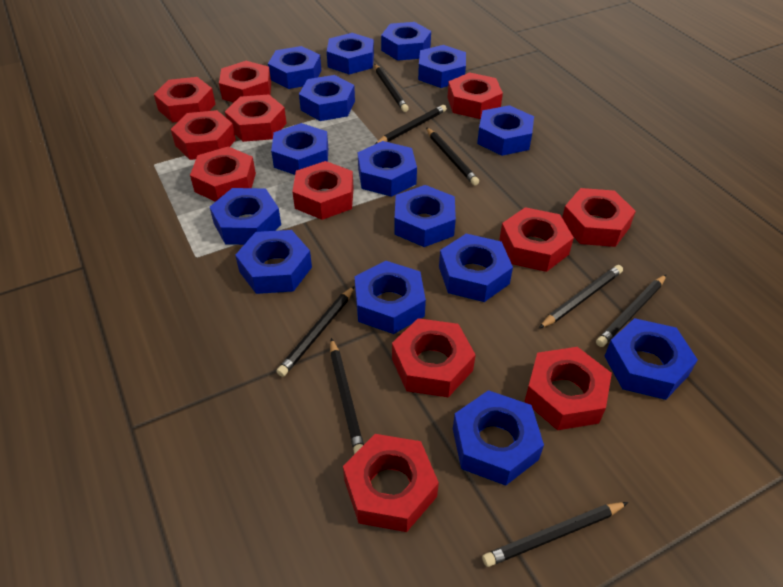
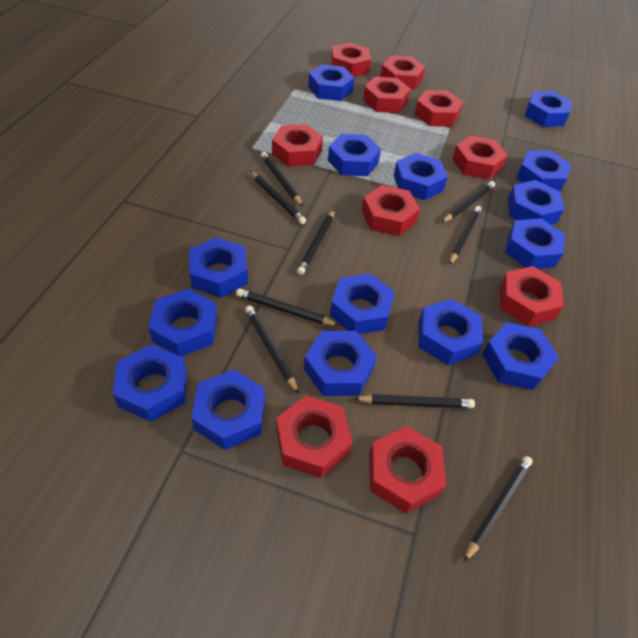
black pencil: [276,286,355,377] [330,338,364,454] [374,64,409,112] [374,105,447,145] [426,127,479,185] [482,502,628,567] [539,265,623,328] [596,274,667,347] = 8 -> [236,288,339,326] [245,305,299,394] [250,171,306,224] [261,152,303,206] [297,210,334,275] [353,394,475,408] [441,181,495,223] [450,206,481,265] [464,456,533,562] = 9
red nut: [154,77,216,123] [171,110,236,160] [190,146,256,202] [219,61,271,103] [225,95,287,142] [292,161,354,220] [343,434,439,532] [392,318,476,397] [447,72,503,119] [499,207,574,272] [524,347,612,430] [562,188,636,247] = 12 -> [272,124,323,167] [276,395,353,478] [331,43,371,77] [362,185,420,236] [363,77,411,113] [369,426,446,513] [380,56,425,90] [415,90,463,127] [453,135,508,180] [500,266,564,326] = 10

